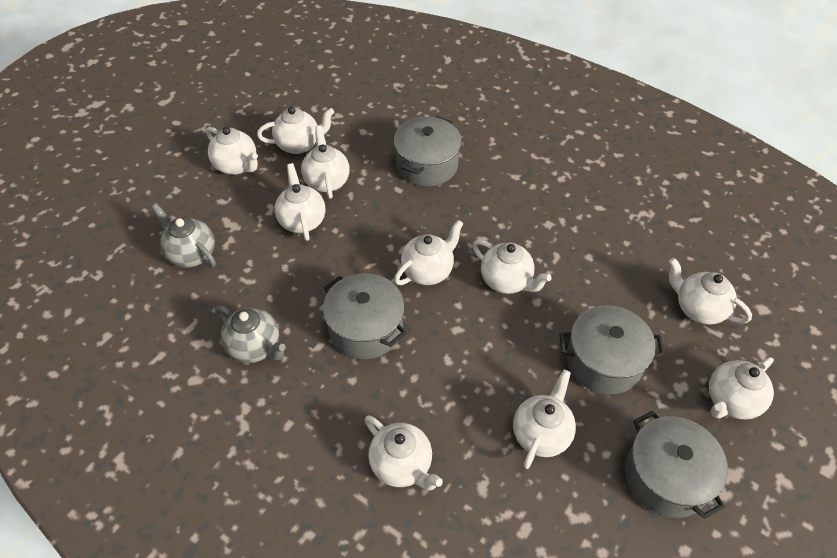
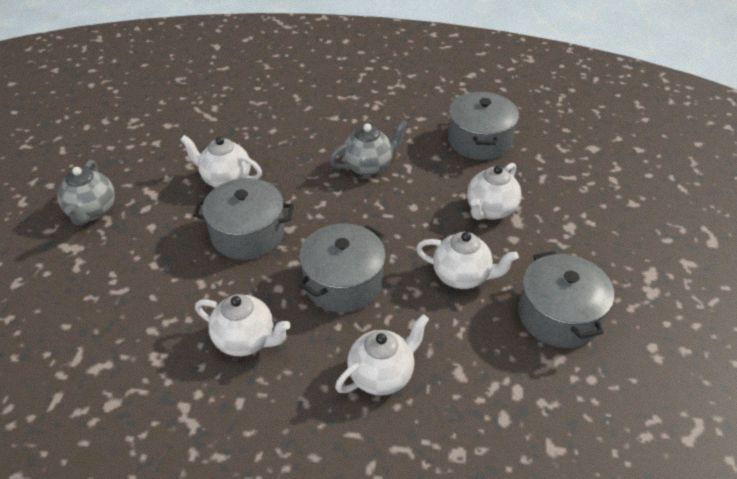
white teapot: [206,127,258,175] [257,107,334,154] [275,163,325,241] [301,125,350,199] [365,415,443,491] [394,220,463,285] [472,240,552,294] [513,370,576,469] [669,258,752,325] [709,357,774,420] = 10 -> [180,135,262,188] [195,294,291,356] [335,314,429,396] [416,232,519,289] [467,163,521,220] = 5

